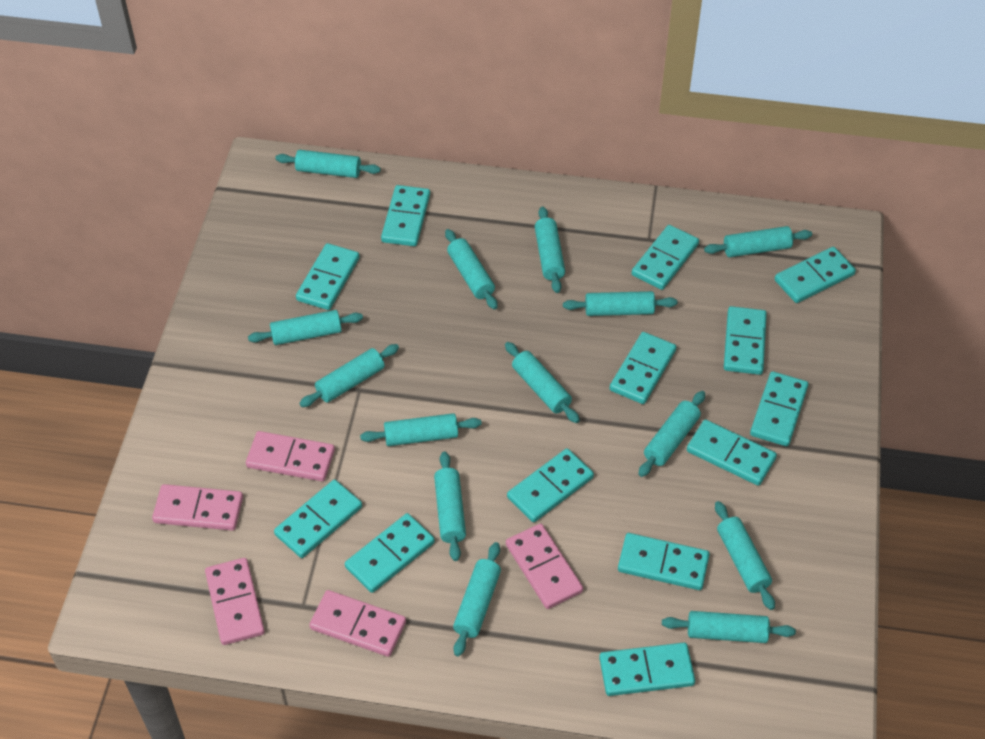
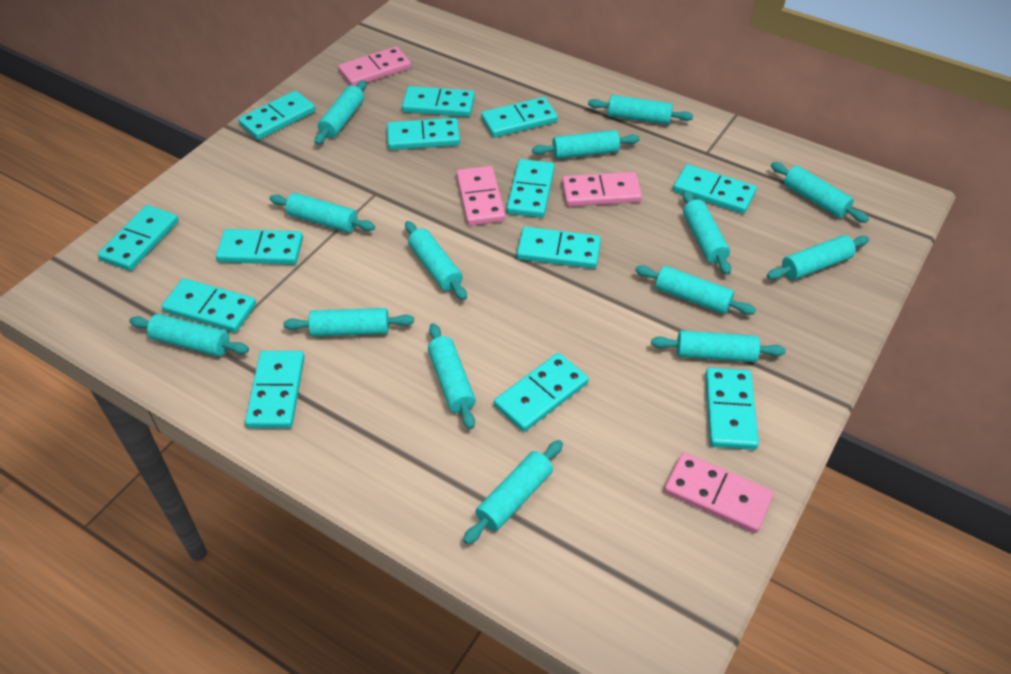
pink domino: [152,484,243,531] [205,558,265,645] [246,431,335,481] [309,590,406,657] [506,524,583,609] = 5 -> [338,46,411,86] [456,166,506,226] [562,172,642,207] [664,453,774,533] = 4

